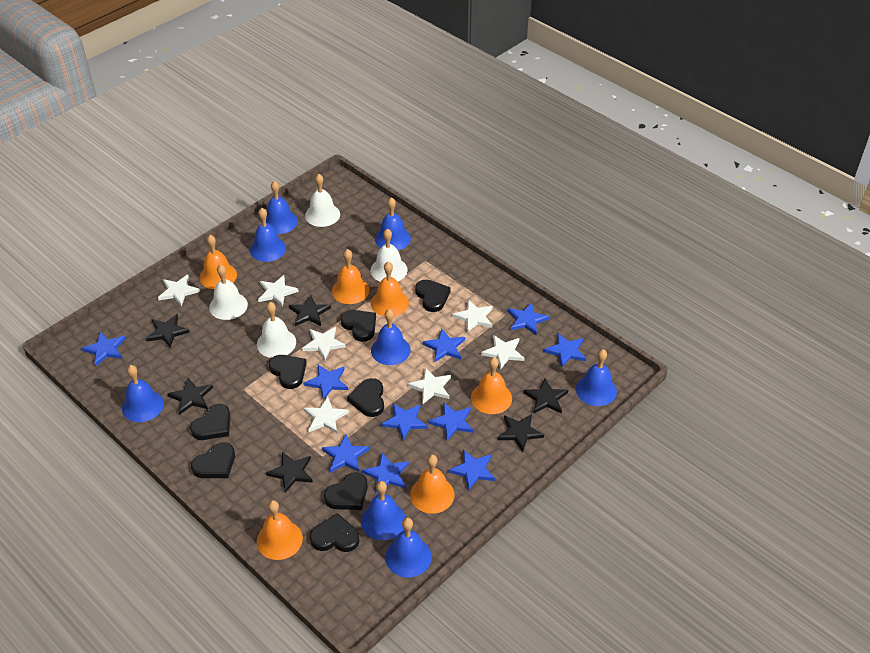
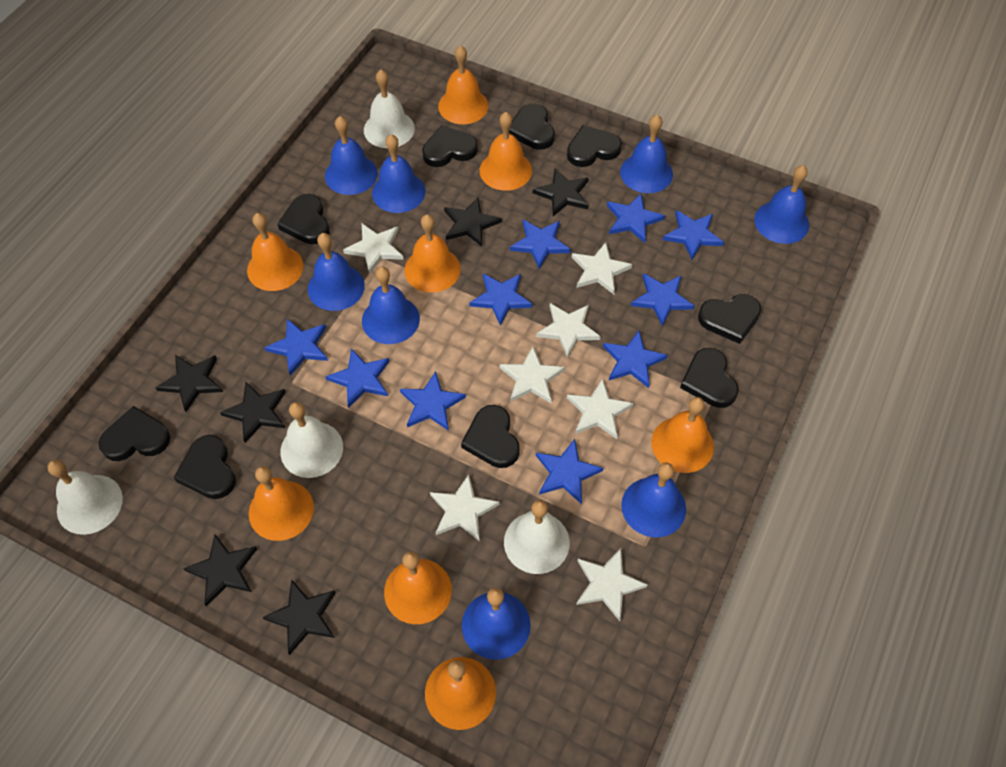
black heart: [190,404,231,440] [191,442,235,478] [269,355,307,389] [310,513,360,552] [324,472,368,510] [341,310,376,342] [347,378,384,417] [415,280,451,312] = 8 -> [98,406,170,461] [174,435,236,499] [277,194,329,244] [422,125,478,167] [461,405,520,468] [509,104,555,150] [567,125,622,167] [680,348,739,408] [698,294,761,344] = 9
orange bell: [200,235,237,289] [257,500,303,560] [332,249,369,304] [371,262,409,317] [410,455,455,514] [471,357,512,414] = 6 -> [247,213,304,291] [249,466,314,541] [384,551,452,624] [404,214,461,293] [425,657,496,730] [438,45,489,124] [480,112,532,191] [651,397,714,473] = 8

